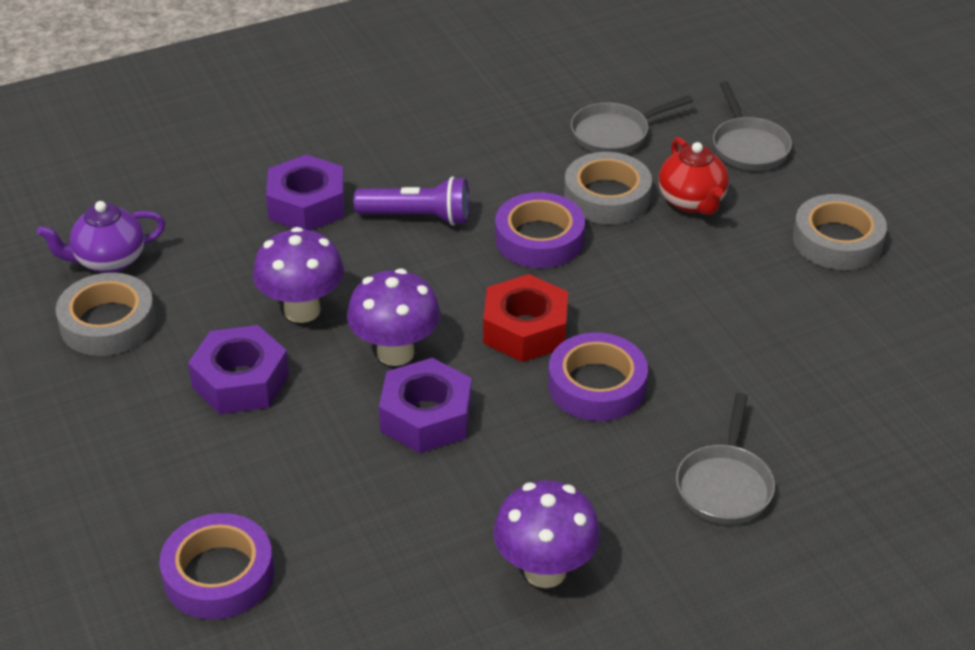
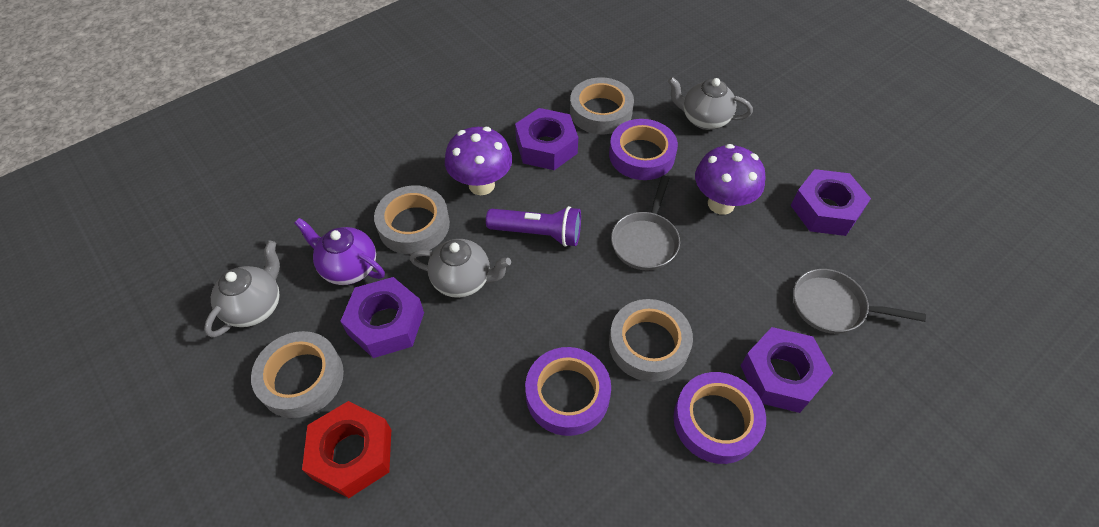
grey pan: [571,95,693,154] [676,393,775,524] [713,81,792,171] = 3 -> [611,176,680,271] [793,269,926,334] = 2
grey tape: [56,273,156,356] [564,152,652,224] [793,194,887,270] = 3 -> [251,331,344,418] [374,185,450,254] [570,77,634,134] [609,299,693,382] = 4
grey teapot: none = 0 -> [204,241,280,338] [410,239,511,298] [668,77,753,130] = 3
purple mushroom: [253,227,344,323] [347,269,440,366] [493,481,600,588] = 3 -> [445,127,512,195] [695,144,766,215] = 2
purple nut: [188,325,289,414] [266,155,345,231] [379,358,472,453] = 3 -> [340,277,424,358] [515,108,578,170] [741,327,833,413] [791,169,871,236] = 4
red teapot: [659,137,729,215] = 1 -> none = 0

